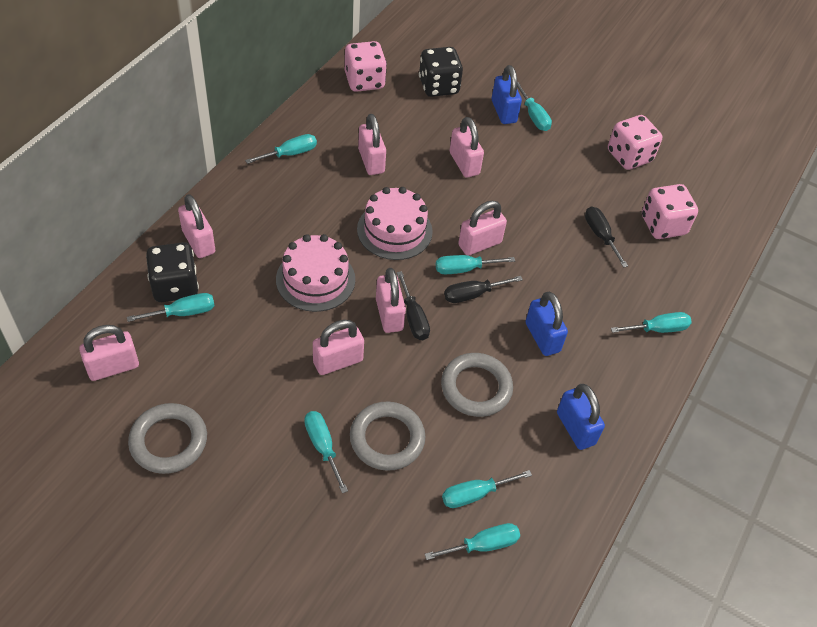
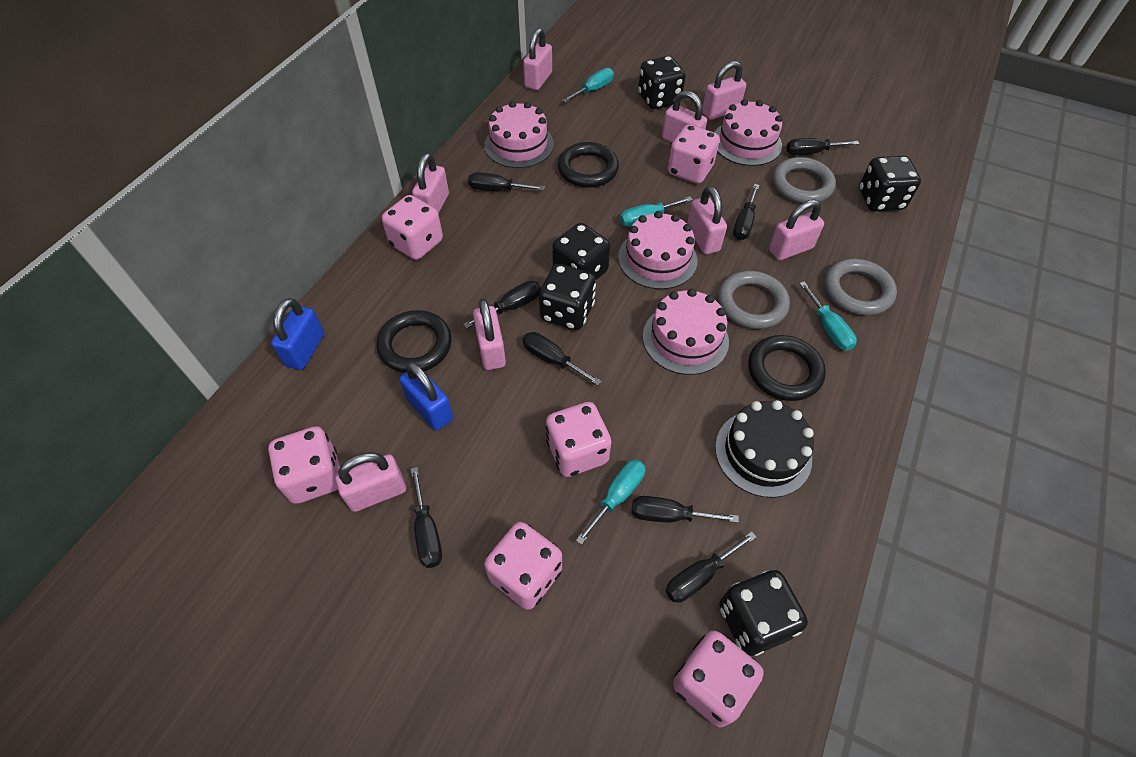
black cake: none = 0 -> [715,400,814,498] = 1
black dice: [146,242,199,302] [419,47,463,97] = 2 -> [539,264,596,330] [552,223,610,280] [638,56,686,109] [719,570,808,656] [859,156,921,211] = 5
black ring: none = 0 -> [376,310,452,373] [558,142,619,188] [748,335,826,401] = 3
black screwdriver: [397,271,430,340] [444,276,523,303] [585,207,628,268] = 3 -> [410,467,442,568] [463,281,541,328] [468,172,545,191] [523,332,602,385] [632,496,739,523] [666,531,756,603] [733,184,759,240] [786,138,859,155] = 8
blue padlock: [492,65,522,124] [526,291,568,356] [557,384,605,450] = 3 -> [271,298,324,370] [399,362,453,431] = 2
pink cake: [276,234,355,312] [357,187,433,260] = 2 -> [484,101,554,168] [618,211,697,289] [643,289,729,375] [714,99,783,166] = 4
pink dice: [345,41,387,92] [608,115,662,170] [642,184,698,239] = 3 -> [268,426,340,504] [382,195,443,260] [484,522,562,610] [546,402,611,477] [668,125,720,184] [673,631,764,727] = 6
pink padlock: [79,325,139,381] [178,194,215,258] [313,320,364,375] [358,114,386,175] [376,268,406,333] [450,117,484,178] [458,201,507,256] = 7 -> [335,452,406,512] [412,153,449,214] [473,299,506,370] [523,28,552,90] [662,90,707,143] [687,186,727,254] [702,61,746,120] [769,200,824,260] = 8
turquoise screwdriver: [127,293,215,322] [245,134,317,164] [304,411,348,493] [425,523,520,560] [436,255,515,274] [442,470,532,508] [517,82,552,131] [611,312,692,333] = 8 -> [562,68,614,103] [576,460,645,545] [620,196,693,227] [799,281,857,351] = 4

